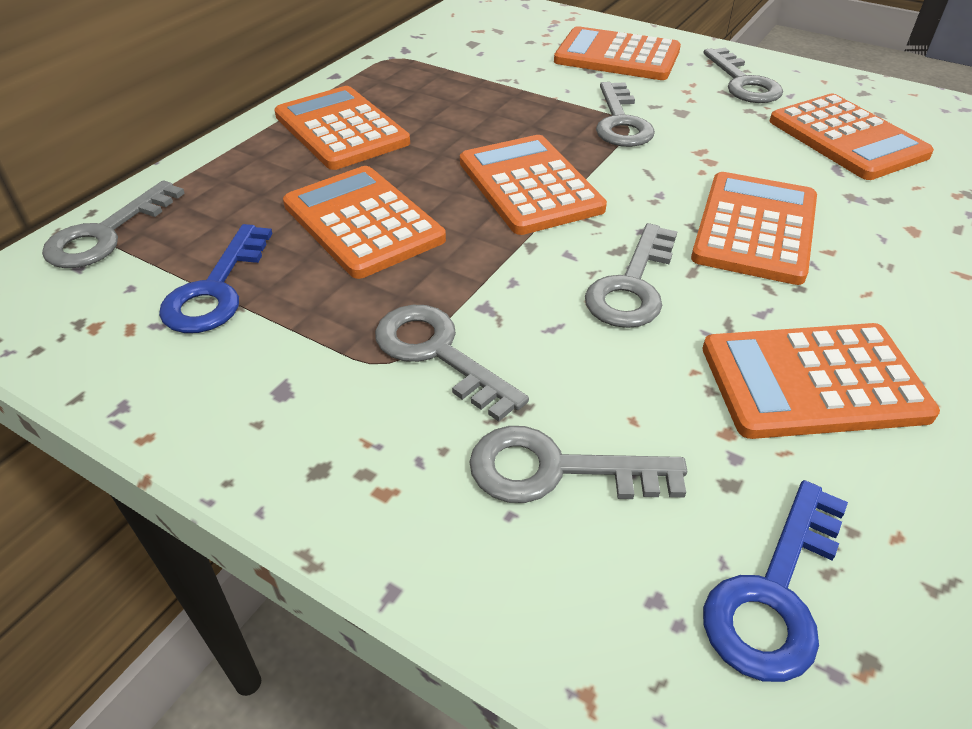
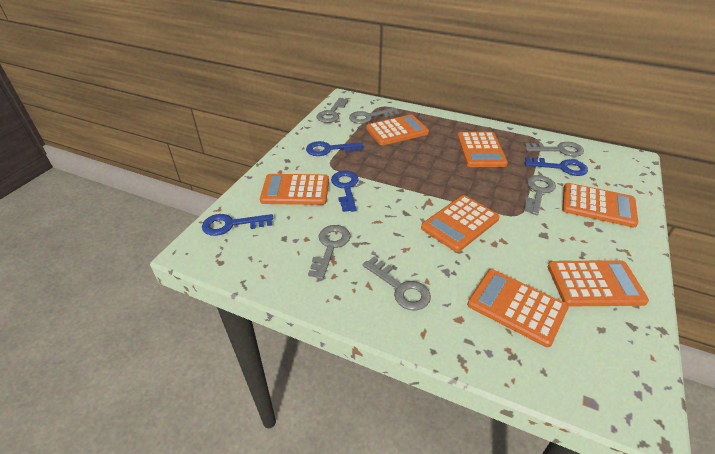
blue key: [159,224,273,333] [703,480,848,682] = 2 -> [202,214,273,236] [306,141,363,156] [331,171,359,212] [525,157,588,176] = 4

